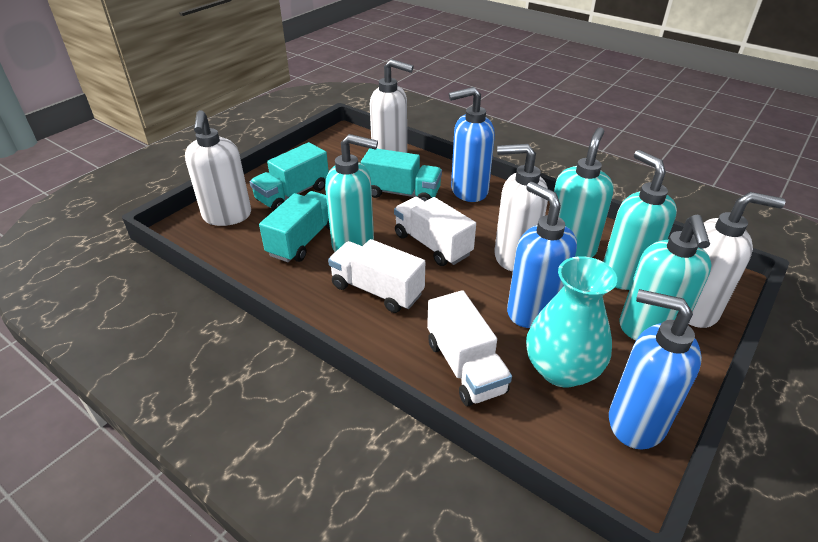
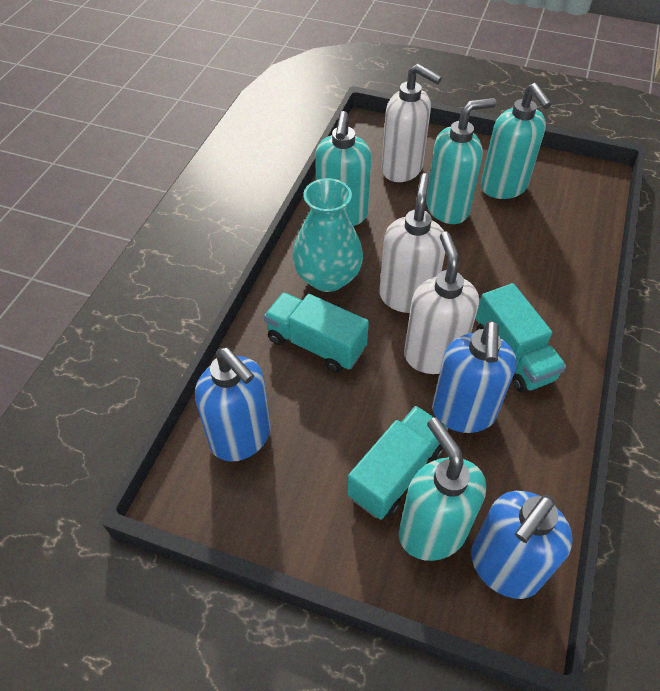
white soap dispenser: [185,110,251,226] [370,59,414,153] [494,144,548,271] [689,192,786,328] = 4 -> [379,173,445,313] [381,64,442,182] [404,231,479,374] = 3
white truck: [328,239,425,313] [394,197,476,266] [427,290,512,406] = 3 -> none = 0

